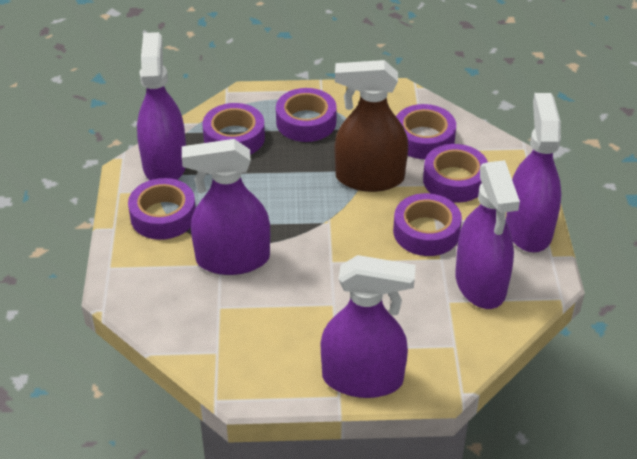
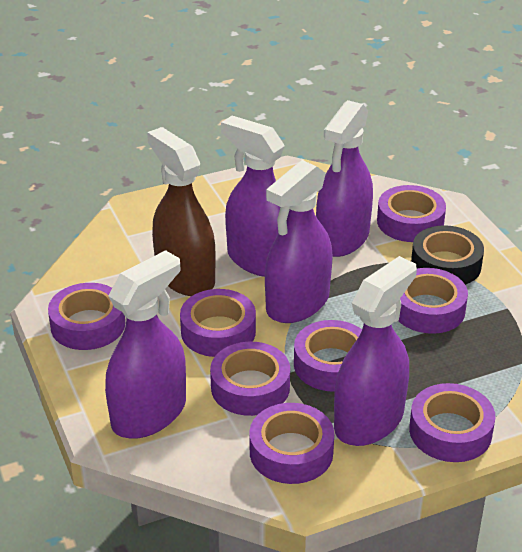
black tape: none = 0 -> [411,225,484,285] = 1
purple tape: [128,178,196,240] [202,103,265,155] [276,88,337,142] [393,193,462,256] [396,104,456,159] [423,144,488,202] = 6 -> [48,283,125,350] [180,289,256,357] [210,342,290,416] [249,403,334,484] [294,320,362,392] [377,185,446,242] [398,268,468,334] [409,383,495,462] = 8

